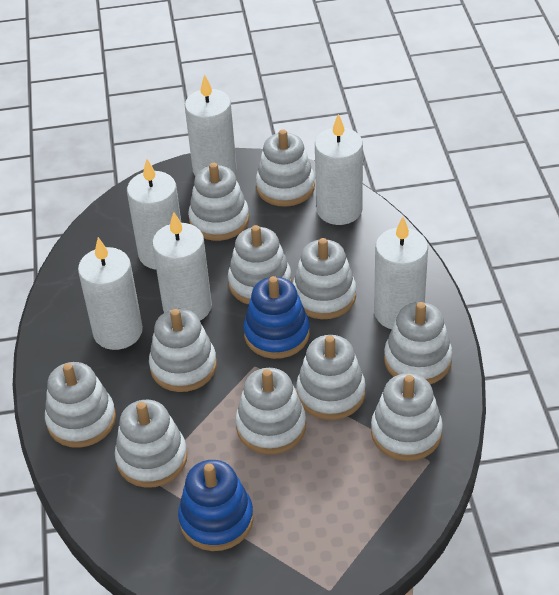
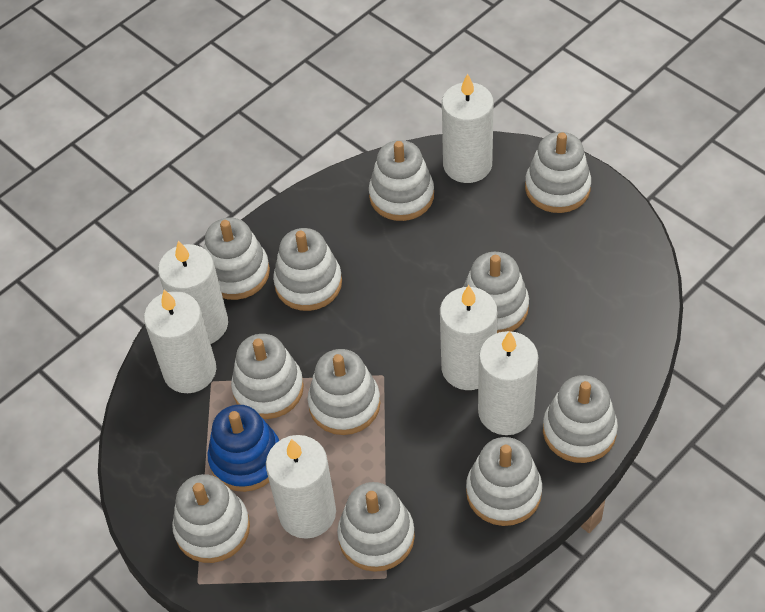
blue stacking toy: [178,460,253,551] [244,276,310,359] = 2 -> [207,405,279,492] = 1

